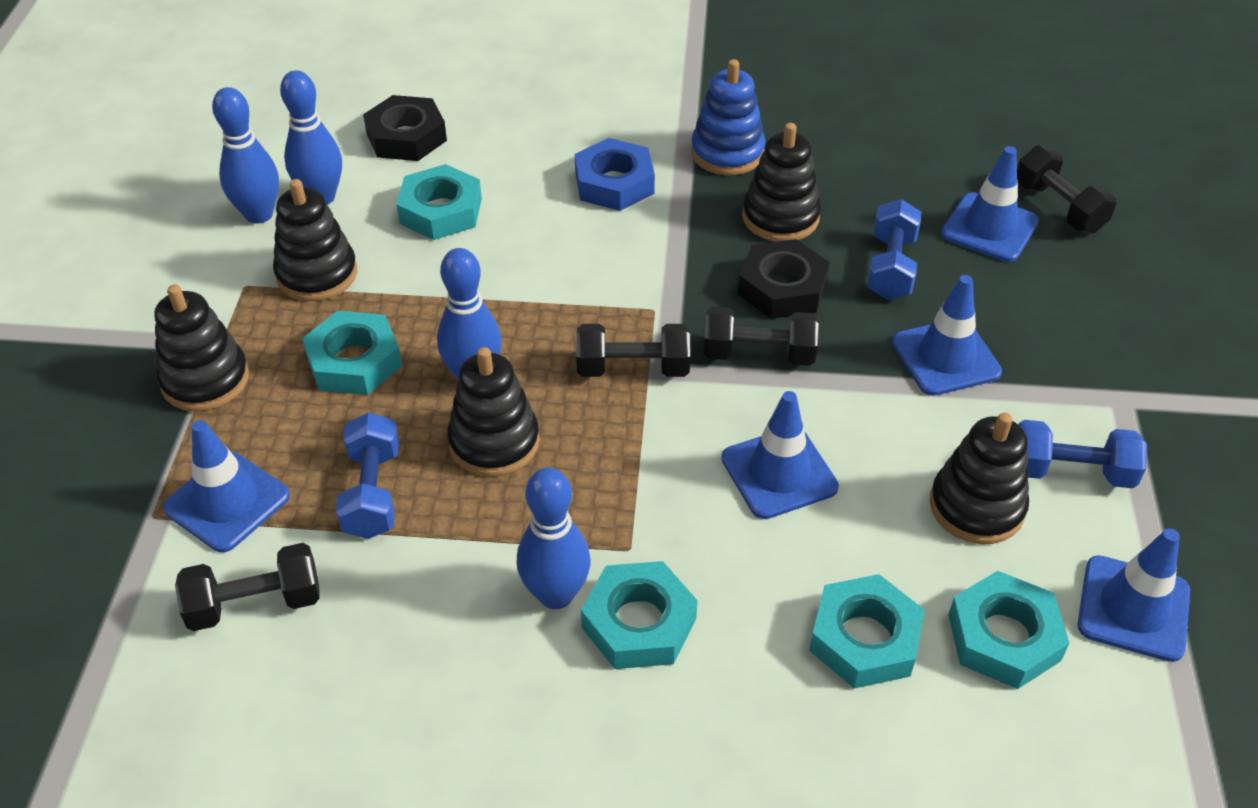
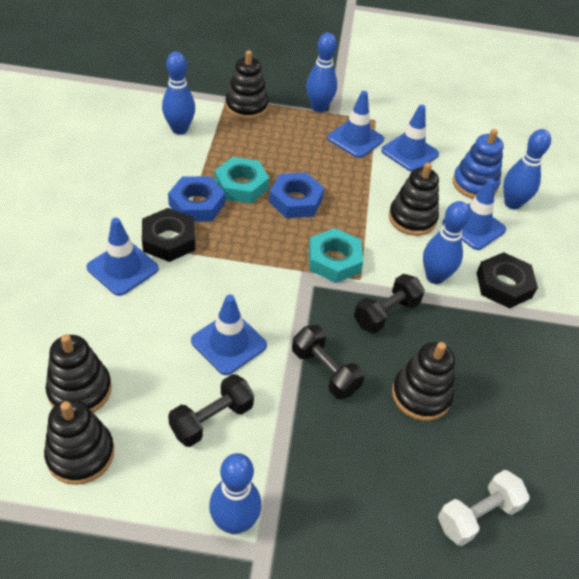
black dumbbell: [175,543,320,631] [576,324,690,377] [704,306,819,366] [1017,145,1117,233] = 4 -> [168,374,254,447] [292,325,365,399] [354,274,425,333] = 3
blue bowling pin: [212,87,279,224] [280,70,342,205] [437,248,502,380] [516,467,591,609] = 4 -> [162,52,195,135] [209,453,261,534] [306,33,337,112] [423,201,470,284] [503,129,551,210] = 5
blue dumbbell: [336,412,399,539] [867,199,921,300] [1018,420,1147,488] = 3 -> none = 0
blue nut: [575,138,655,211] = 1 -> [168,176,225,222] [269,173,324,218] = 2
turquoise nut: [302,311,402,395] [396,164,482,240] [581,561,698,669] [809,574,925,689] [948,571,1070,689] = 5 -> [215,157,269,203] [309,228,363,283] = 2
white dumbbell: none = 0 -> [438,470,530,546] = 1

